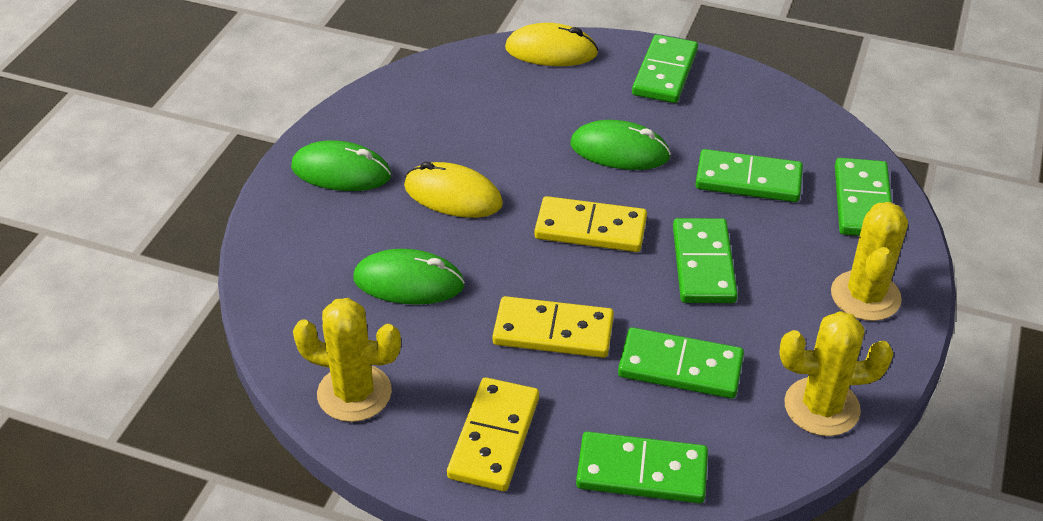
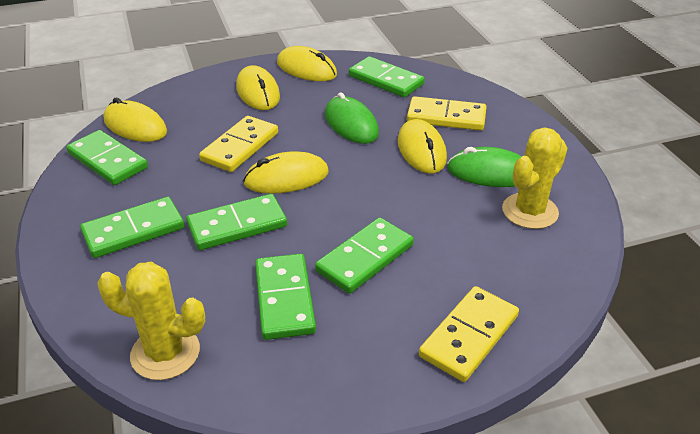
green mouse: [291,141,391,191] [353,249,465,305] [570,120,671,170] = 3 -> [325,92,379,144] [447,147,521,187] = 2
yellow cactus: [293,298,401,422] [779,311,893,436] [831,202,908,321] = 3 -> [97,262,205,380] [502,128,567,229] = 2
yellow mouse: [404,162,503,218] [505,23,598,66] = 2 -> [104,98,167,142] [236,65,280,110] [243,151,329,194] [277,46,337,81] [398,119,447,173] = 5

